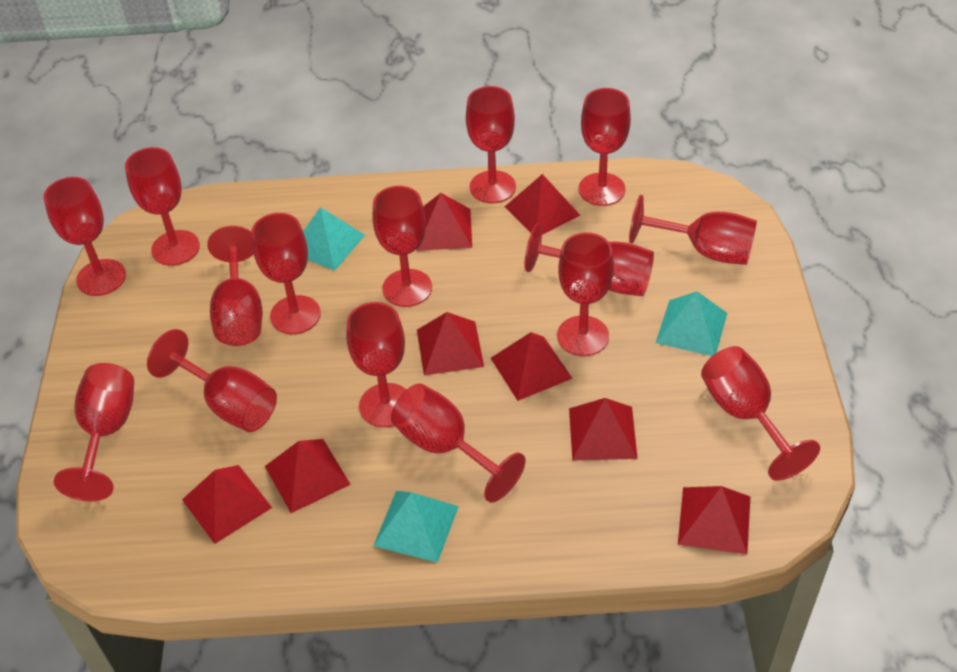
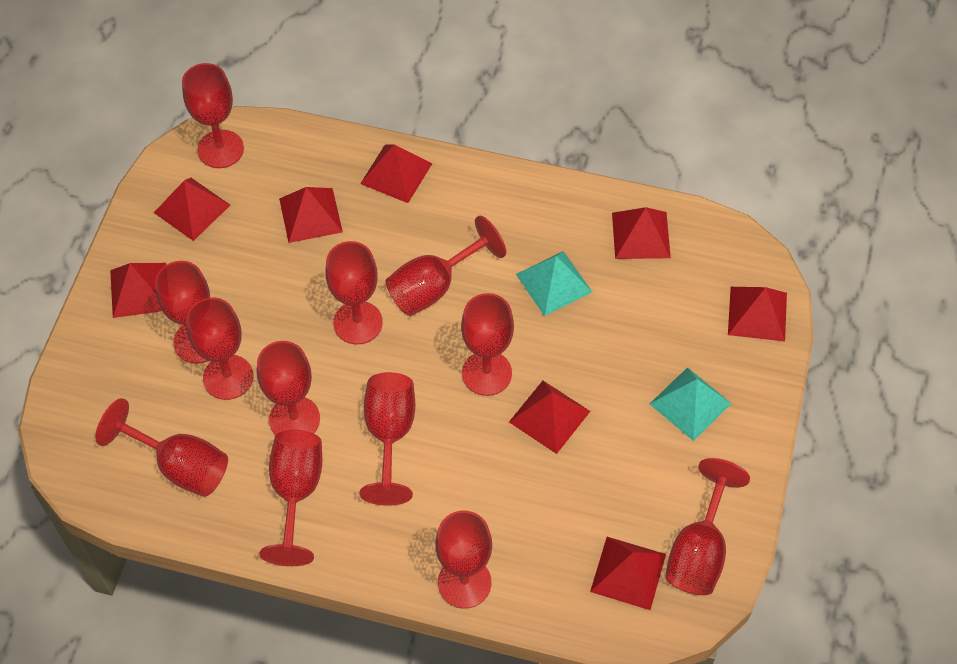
red goblet: [43,177,126,296] [54,363,134,501] [125,147,200,266] [147,329,277,432] [208,226,263,346] [251,213,321,334] [347,302,407,427] [373,186,432,307] [391,384,525,503] [466,86,516,203] [525,223,654,296] [557,232,614,356] [579,88,631,206] [629,195,757,265] [701,346,820,481] = 15 -> [95,398,228,497] [155,261,210,364] [182,63,244,168] [186,297,253,400] [257,341,320,435] [259,430,322,566] [325,241,383,344] [359,372,415,506] [386,216,506,316] [435,511,492,609] [461,293,514,396] [665,458,750,595] = 12
turquoise pyramid: [303,207,365,271] [373,491,459,563] [656,291,728,356] = 3 -> [516,251,592,316] [650,367,732,441] = 2

